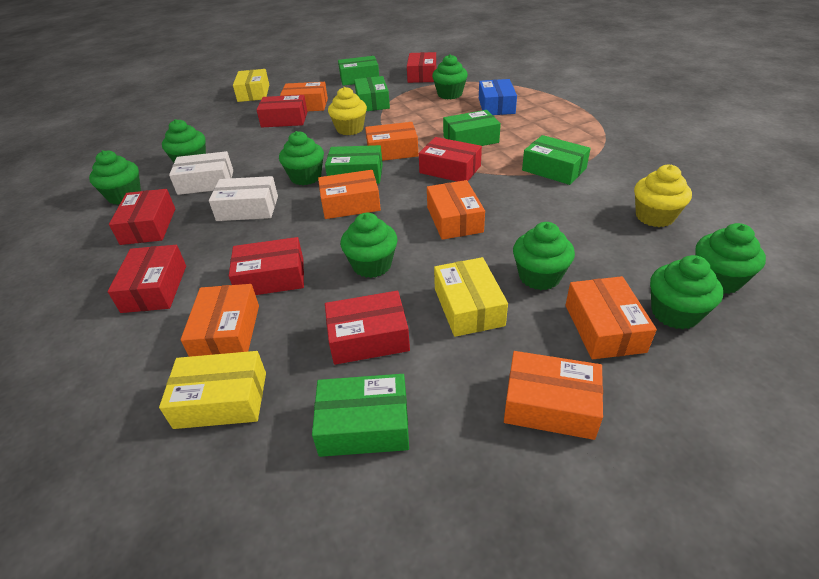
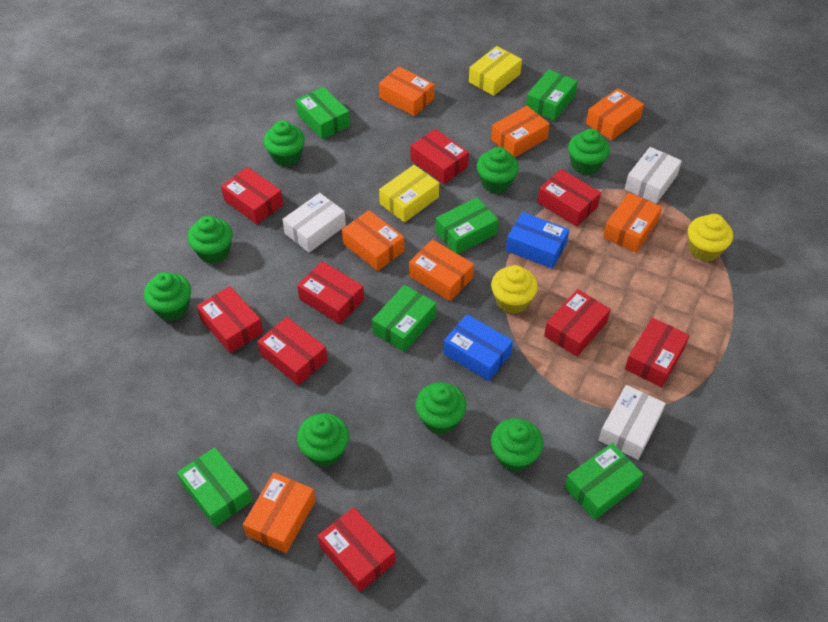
blue box: [479,79,517,115] = 1 -> [443,314,513,381] [506,212,569,269] = 2
red box: [108,245,186,313] [109,189,175,245] [229,237,304,295] [256,95,307,127] [325,291,410,365] [407,52,436,83] [419,137,482,182] = 7 -> [197,286,263,353] [221,167,283,224] [257,317,327,385] [297,261,364,324] [318,507,395,592] [411,129,469,184] [537,169,601,227] [544,289,611,357] [625,318,690,387] = 9
white box: [169,151,233,195] [209,176,278,221] = 2 -> [282,193,346,253] [599,385,666,460] [625,147,682,204] = 3
yellow box: [159,351,266,429] [233,69,269,102] [434,257,508,337] = 3 -> [379,165,439,222] [469,46,522,96] = 2

